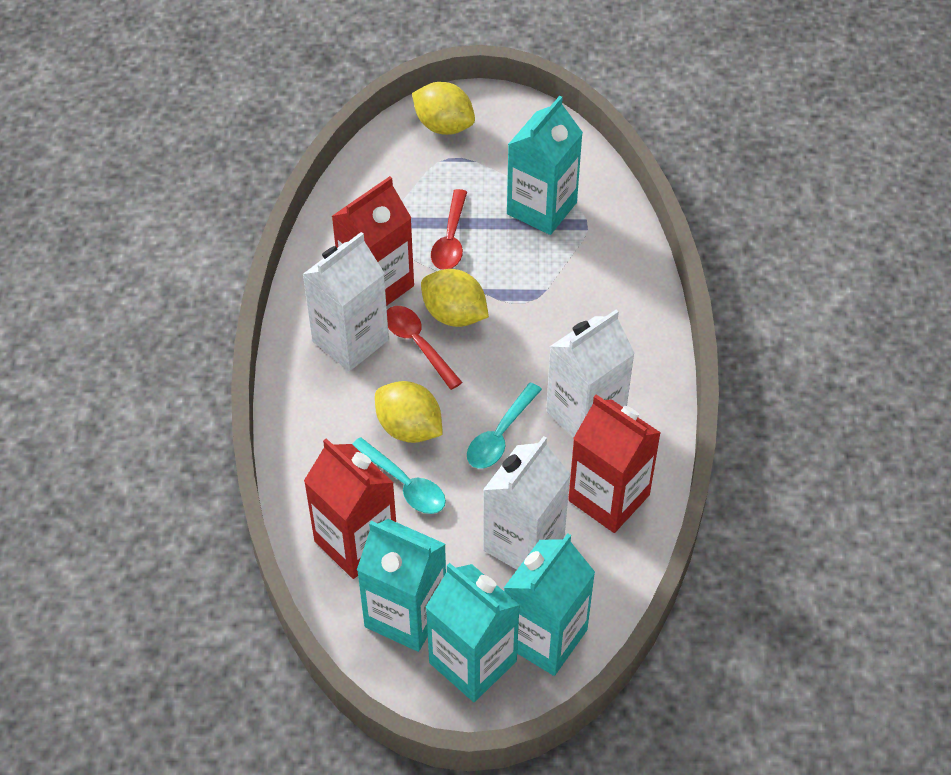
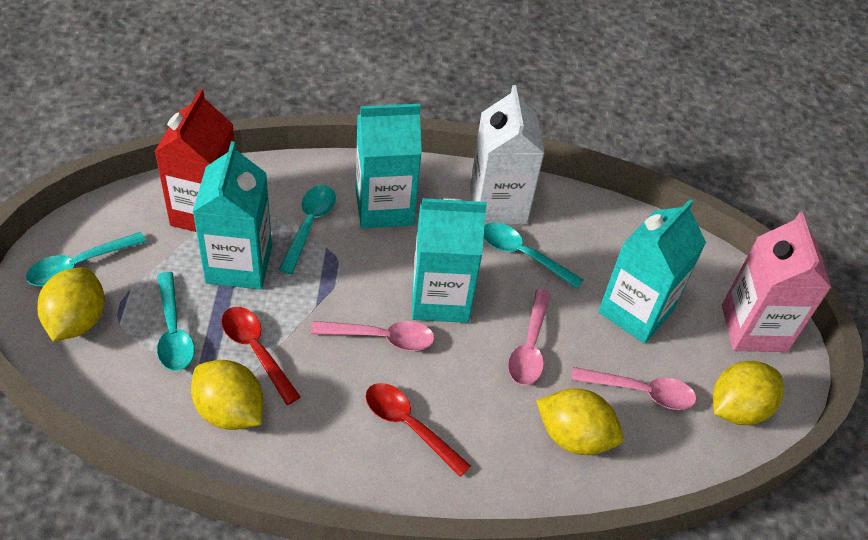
pink carton: none = 0 -> [722,212,832,352] = 1
pink spoon: none = 0 -> [311,321,435,351] [508,289,551,386] [571,367,697,410] = 3
red carton: [304,438,396,579] [332,176,414,306] [568,394,661,533] = 3 -> [155,89,235,232] = 1
turquoise spoon: [352,437,446,514] [467,382,542,469] = 2 -> [26,232,146,286] [157,272,194,371] [279,185,336,274] [484,223,584,289] = 4
white carton: [302,232,389,371] [483,436,571,570] [546,310,635,438] = 3 -> [470,85,545,225] = 1
yellow lemon: [375,381,443,443] [412,82,475,135] [421,269,489,327] = 3 -> [37,267,105,341] [191,360,263,430] [536,388,623,455] [713,361,784,425] = 4

